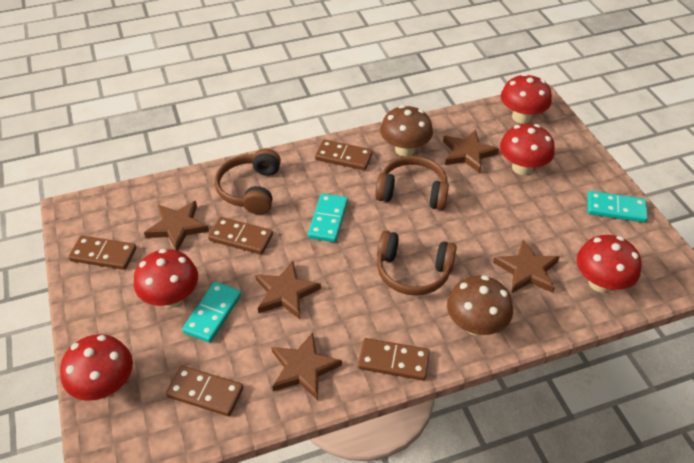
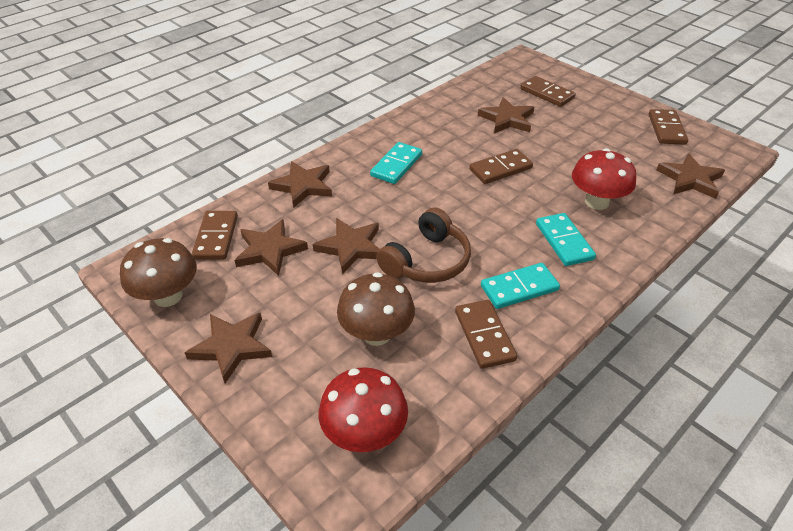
brown headphones: [215,148,281,214] [375,156,449,210] [377,231,457,296] = 3 -> [376,207,471,283] = 1
brown star: [144,201,209,251] [255,261,321,319] [271,332,342,400] [443,130,499,173] [493,240,559,293] = 5 -> [185,313,272,383] [234,219,308,276] [268,161,332,207] [313,218,380,274] [478,97,534,134] [656,153,725,199] = 6
red mushroom: [60,334,133,401] [134,249,198,308] [500,124,555,175] [501,74,552,124] [577,235,642,293] = 5 -> [319,367,408,452] [572,148,636,210] = 2

